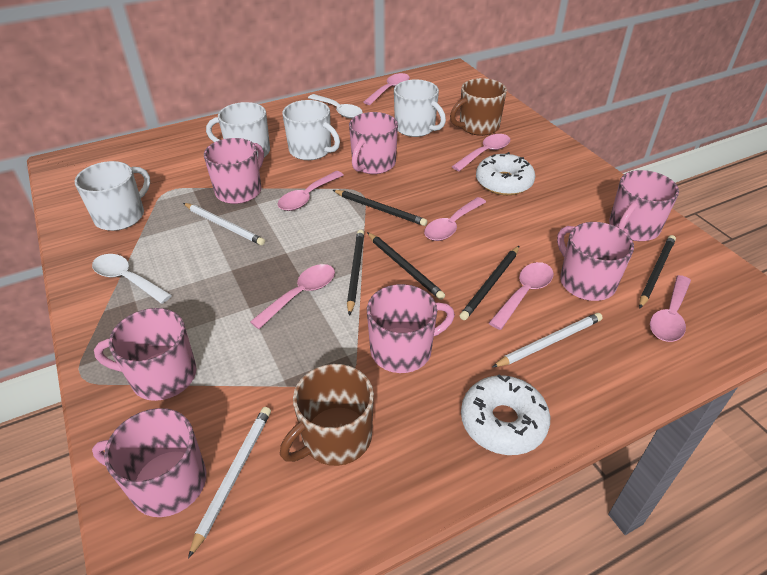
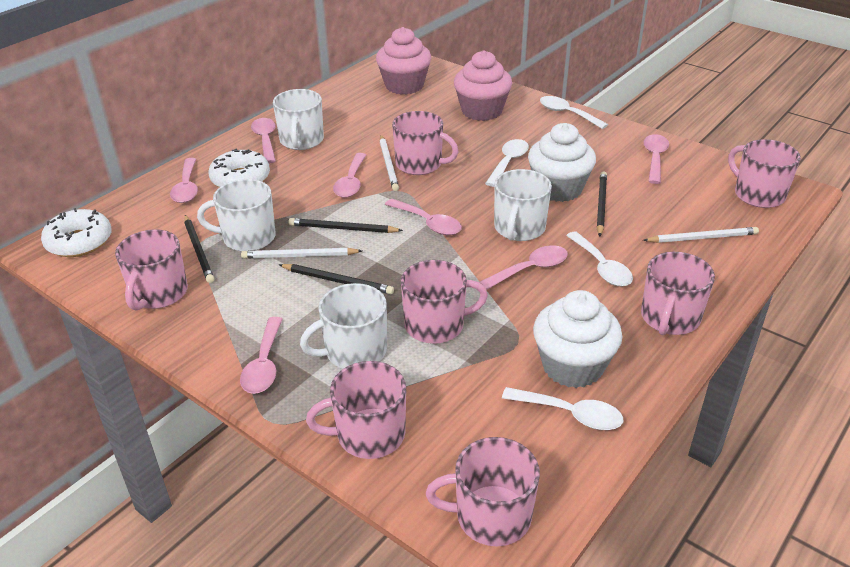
black pencil: [333,190,427,226] [347,230,364,316] [367,232,445,300] [460,246,519,320] [639,235,676,309] = 5 -> [184,215,215,283] [279,264,394,294] [288,218,403,233] [597,171,607,236] = 4
brown mug: [280,364,374,466] [450,78,507,136] = 2 -> none = 0
pink cupcake: none = 0 -> [376,27,431,95] [454,50,512,121] = 2
white cupcake: none = 0 -> [528,123,596,202] [533,290,622,388] = 2
white spoon: [92,254,172,304] [308,94,363,119] = 2 -> [485,139,529,187] [502,387,623,430] [540,96,608,129] [566,231,633,286] = 4

